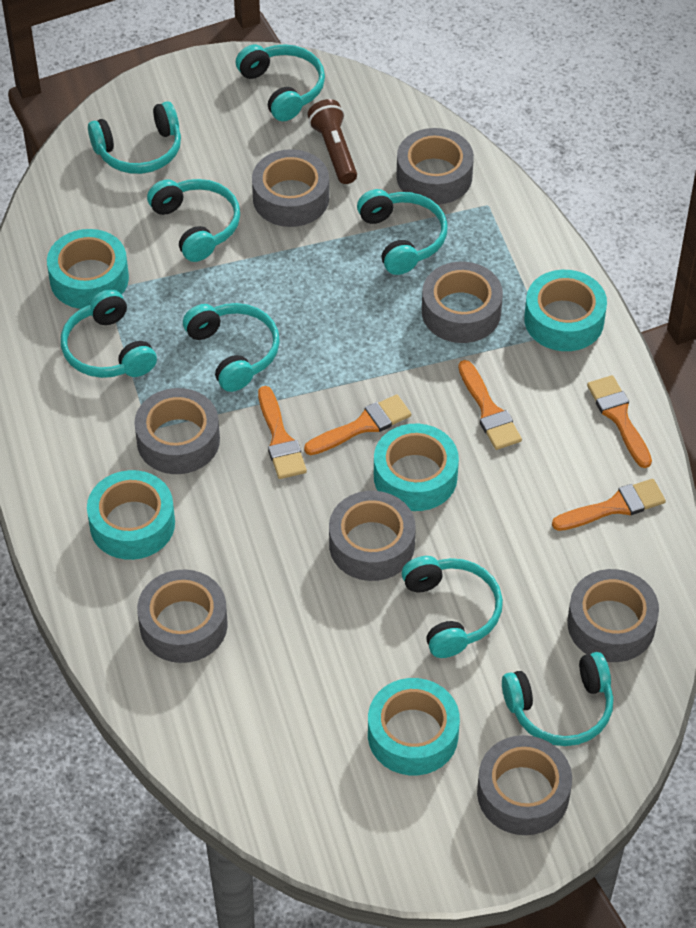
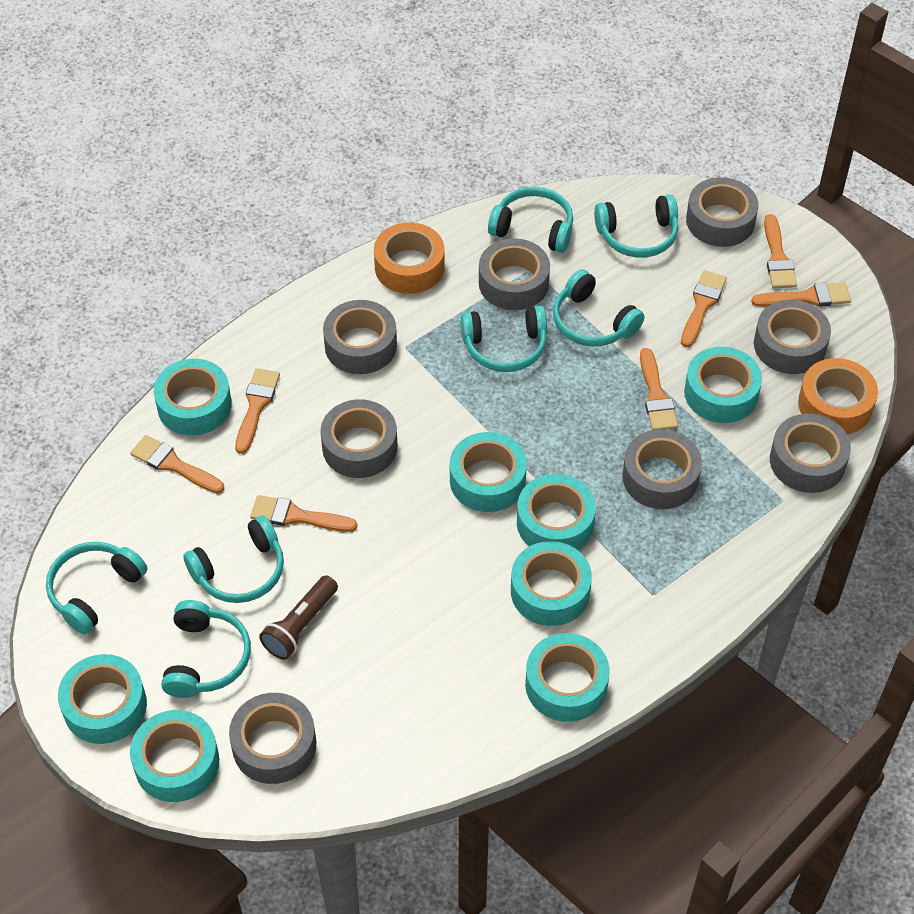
orange brush: [258,386,307,479] [304,395,411,455] [458,360,522,450] [552,479,666,531] [587,375,652,468] = 5 -> [130,435,224,494] [235,368,280,454] [250,495,357,532] [640,348,678,430] [681,270,727,347] [751,282,851,307] [764,214,797,288] = 7
orange tape: none = 0 -> [374,222,445,294] [798,358,878,434] = 2
turquoise headphones: [61,289,157,378] [88,101,181,174] [147,179,240,262] [183,303,280,392] [236,44,325,121] [357,189,448,275] [402,556,503,658] [502,652,613,746] = 8 -> [46,542,147,634] [161,600,251,698] [183,516,284,603] [461,305,547,372] [488,187,573,253] [553,269,645,347] [594,195,678,258] = 7
turquoise tape: [47,229,129,309] [87,470,175,560] [368,678,460,775] [374,424,459,511] [524,270,607,351] = 5 -> [58,654,147,744] [130,710,219,802] [154,359,232,436] [450,432,527,512] [511,541,592,626] [517,474,596,550] [525,633,610,722] [684,347,762,423] = 8

